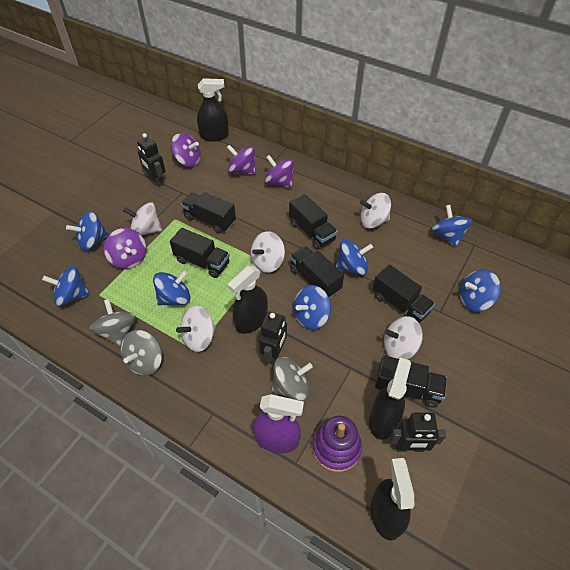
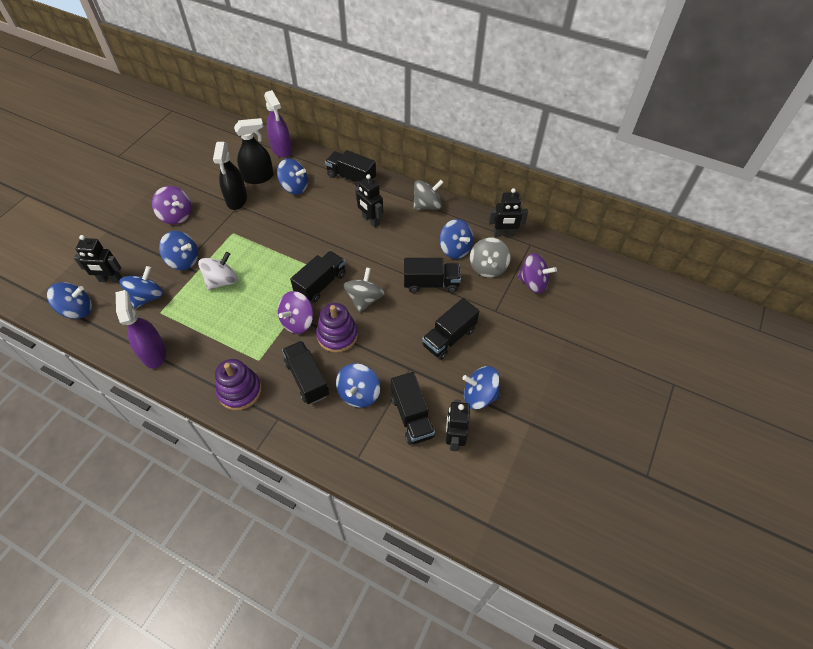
black robot: [137,133,166,187] [259,312,287,365] [390,413,446,452] = 3 -> [74,235,122,283] [355,174,383,227] [446,399,470,451] [489,188,528,237] = 4
black spray bottle: [197,78,229,142] [227,266,268,334] [369,357,411,440] [371,458,414,541] = 4 -> [213,142,247,210] [234,118,274,184] = 2
purple spinning top: [104,228,146,269] [171,133,201,167] [226,145,256,175] [264,155,294,188] = 4 -> [152,186,192,224] [278,291,314,334] [517,253,557,294] = 3
purple spray bottle: [253,394,304,453] = 1 -> [116,290,166,369] [264,90,292,158] = 2
purple stacking toy: [312,416,362,472] = 1 -> [215,359,262,411] [316,303,358,353] = 2
white spinning top: [123,202,162,236] [176,306,216,352] [251,231,285,273] [360,193,391,228] [384,316,423,360] = 5 -> [198,252,237,290] = 1

